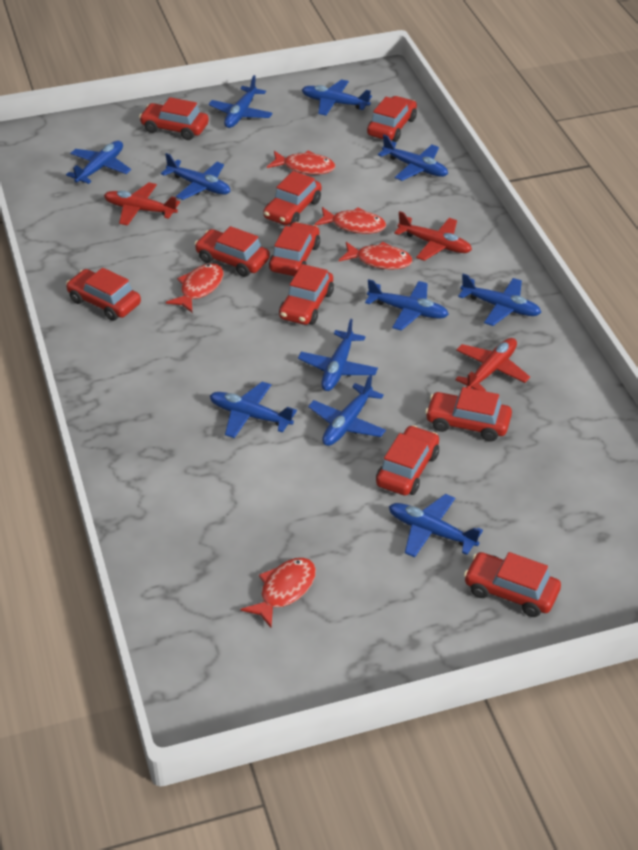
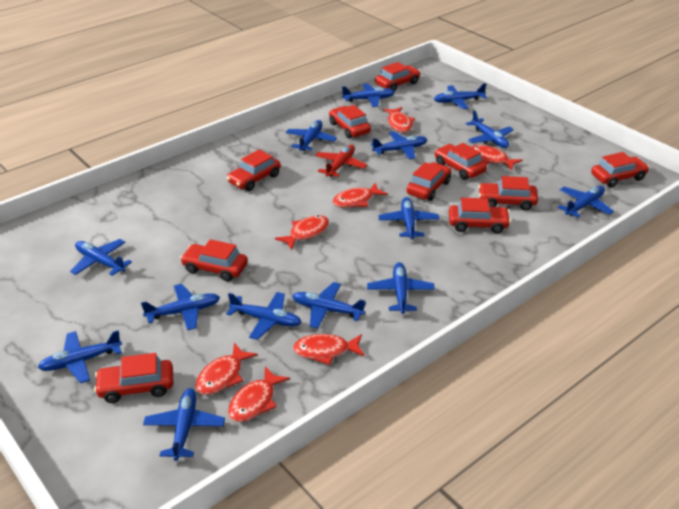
blue plane: [66,141,131,184] [161,153,230,200] [208,75,273,128] [210,382,297,438] [298,319,378,391] [302,79,372,116] [308,374,386,446] [365,279,449,331] [378,135,448,181] [389,494,483,557] [458,274,541,326] = 11 -> [38,330,122,383] [70,239,132,276] [141,284,220,330] [143,388,225,461] [226,292,302,340] [286,120,337,151] [292,282,366,329] [342,83,395,107] [367,262,435,314] [371,131,428,159] [378,197,439,239] [434,83,487,109] [466,110,514,148] [558,186,614,217] = 14
red fish: [166,263,223,313] [241,558,316,628] [267,150,335,175] [314,207,386,234] [339,242,413,270] = 5 -> [195,343,258,395] [228,366,290,422] [275,215,329,250] [293,334,365,365] [332,183,388,208] [383,107,415,132] [472,145,523,170] = 7
red plane: [104,182,180,226] [394,211,472,261] [455,338,530,391] = 3 -> [315,144,367,177] = 1

